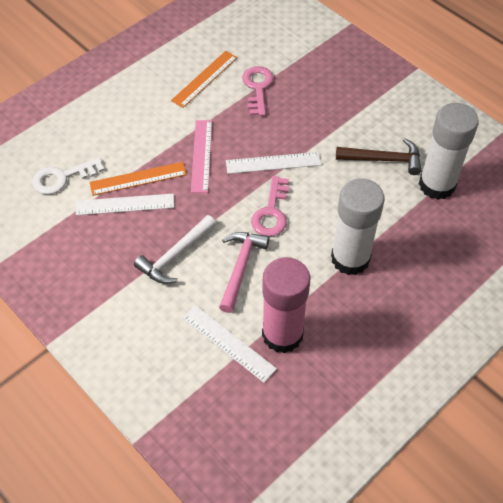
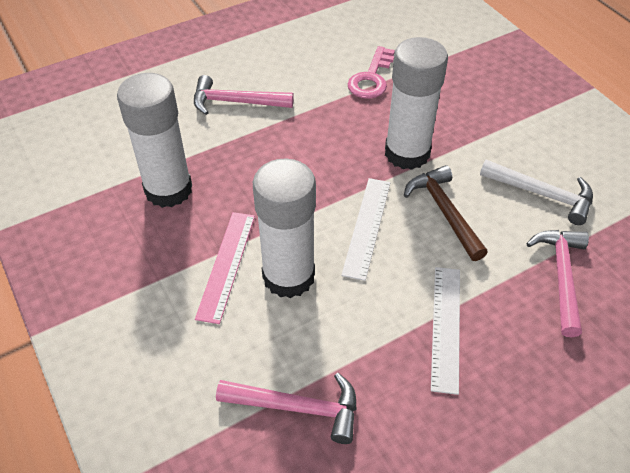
orange ruler: [90,162,187,196] [171,51,238,108] = 2 -> none = 0
pink glue stick: [262,257,310,353] = 1 -> none = 0
pink hammer: [219,232,269,313] = 1 -> [194,75,294,115] [216,373,357,444] [526,230,589,337] = 3
pink key: [242,66,274,116] [251,176,289,236] = 2 -> [347,46,395,99] = 1
white glue stick: [331,178,385,275] [419,103,479,200] = 2 -> [117,73,192,208] [253,159,316,298] [385,37,448,170] = 3
white key: [32,157,104,195] = 1 -> none = 0
white ruler: [76,193,175,215] [183,305,277,383] [226,152,322,174] = 3 -> [341,178,391,281] [431,267,460,395] = 2

